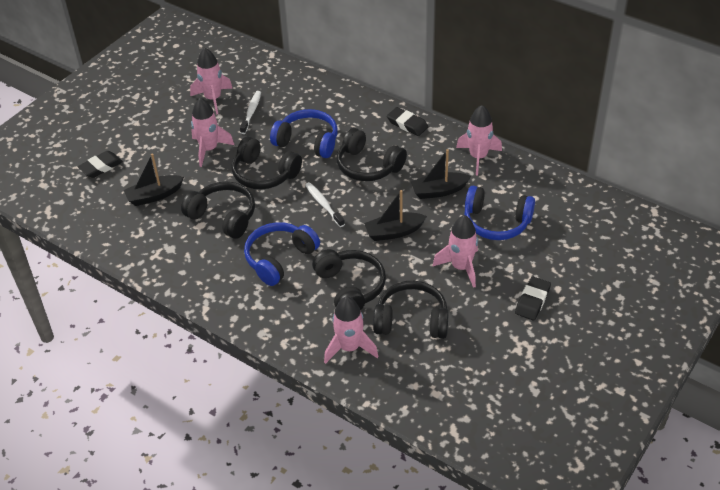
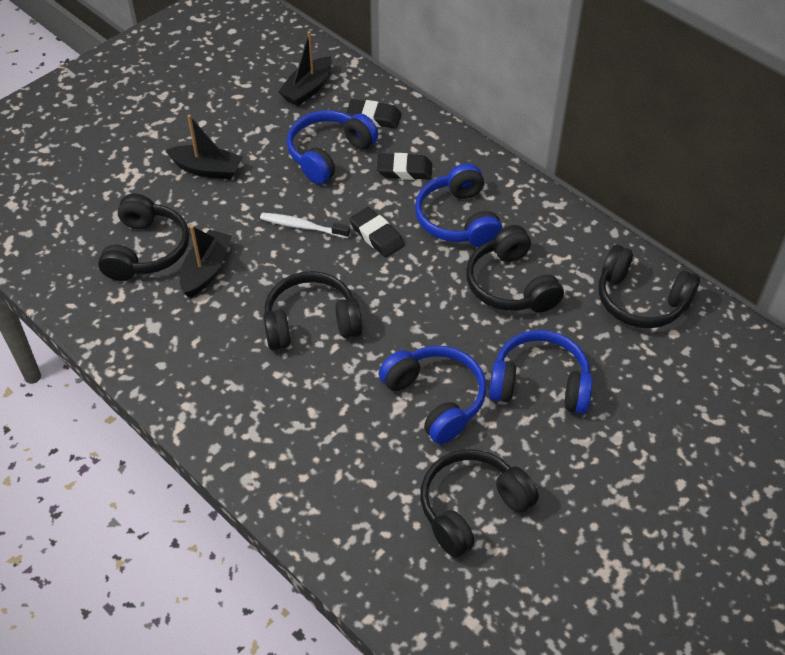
blue headphones: [244,222,320,286] [270,109,337,158] [464,186,535,240] = 3 -> [287,110,378,184] [378,346,486,444] [415,163,503,247] [489,330,593,414] = 4
pink rocket: [190,48,233,115] [191,98,234,167] [324,297,378,364] [433,215,478,288] [456,105,502,175] = 5 -> none = 0
white toothbrush: [240,91,261,134] [305,182,345,227] = 2 -> [260,213,350,238] = 1

